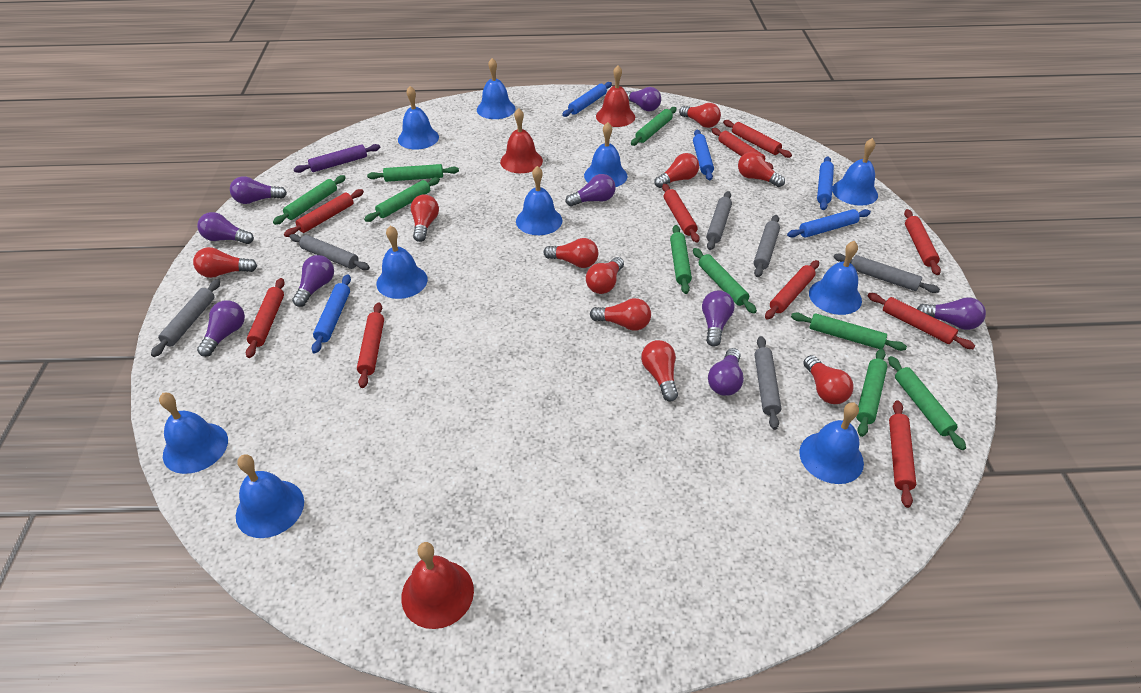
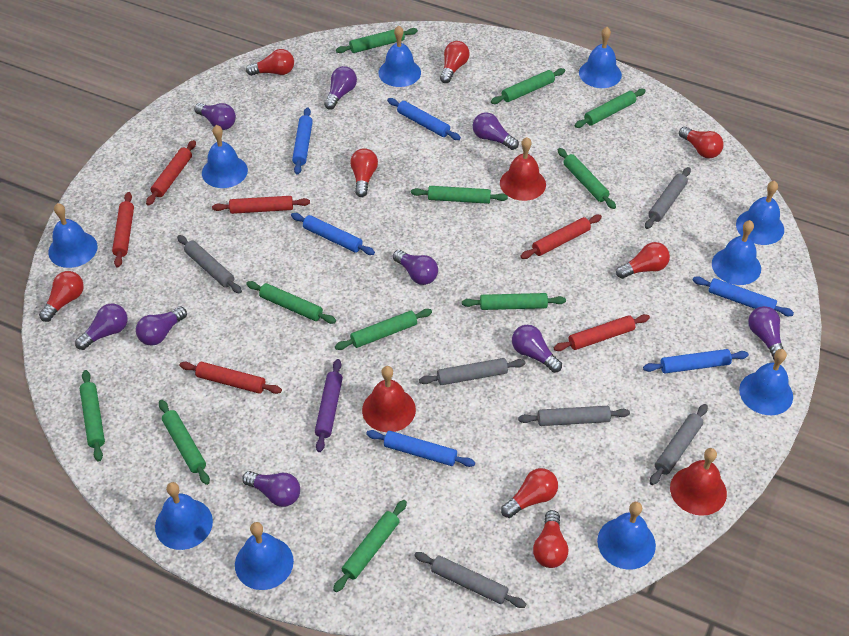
blue rolling pin: [312,274,351,354] [562,82,612,117] [693,130,714,181] [787,209,871,238] [817,157,834,210] = 5 -> [291,213,375,255] [292,108,313,175] [366,430,475,467] [387,98,461,140] [643,349,749,373] [693,276,794,316] = 6
green rolling pin: [273,175,346,225] [364,177,440,222] [367,164,459,182] [631,107,677,146] [670,225,692,294] [693,248,757,314] [791,313,907,351] [856,349,887,437] [888,356,966,450] = 9 -> [80,370,105,462] [159,400,210,485] [246,281,336,324] [333,500,407,592] [335,309,432,350] [336,28,418,53] [411,186,508,204] [462,293,566,310] [491,68,565,104] [558,148,616,209] [575,89,646,128] = 11
red light bulb: [193,247,257,278] [410,195,439,242] [544,238,599,268] [586,257,624,294] [590,298,651,331] [641,340,678,402] [654,153,699,188] [679,103,721,128] [738,152,785,187] [803,355,854,404] = 10 -> [39,271,84,322] [246,49,294,76] [350,148,378,197] [440,41,470,83] [501,468,558,518] [533,510,568,568] [616,242,670,279] [679,126,724,158] = 8
red rolling pin: [246,278,285,358] [284,189,364,237] [357,302,384,388] [662,184,700,243] [712,128,773,170] [723,120,792,158] [765,260,819,319] [868,293,975,349] [889,400,916,508] [904,209,941,275] = 10 -> [112,192,134,268] [146,140,196,206] [179,361,282,394] [212,196,310,214] [520,215,602,259] [554,314,650,351] = 6

